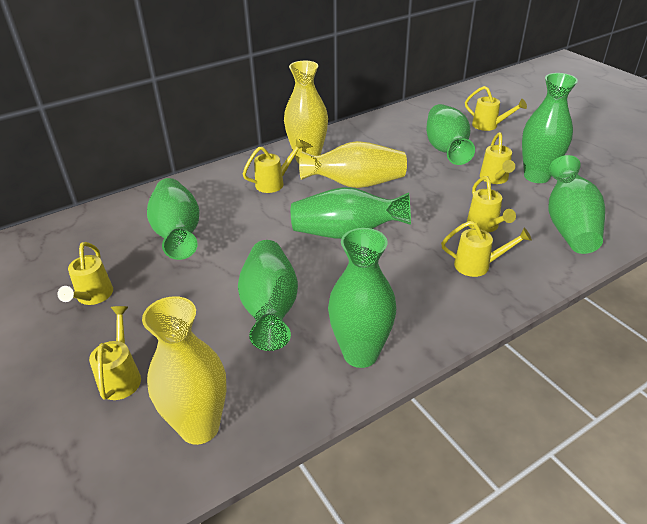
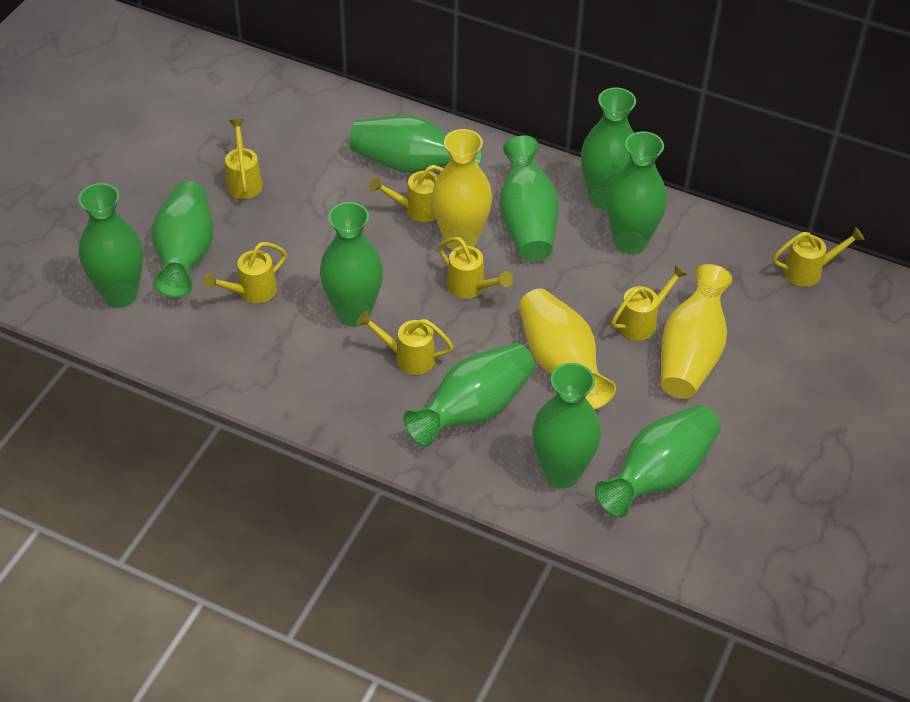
green vase: [147,178,199,260] [238,240,298,351] [291,187,411,239] [328,228,397,368] [426,104,475,165] [522,73,578,183] [549,155,605,254] = 7 -> [78,183,143,308] [152,181,213,297] [320,202,383,326] [349,115,482,173] [403,343,535,447] [500,136,559,261] [533,363,601,488] [581,88,636,210] [595,405,721,518] [606,131,667,254] = 10

